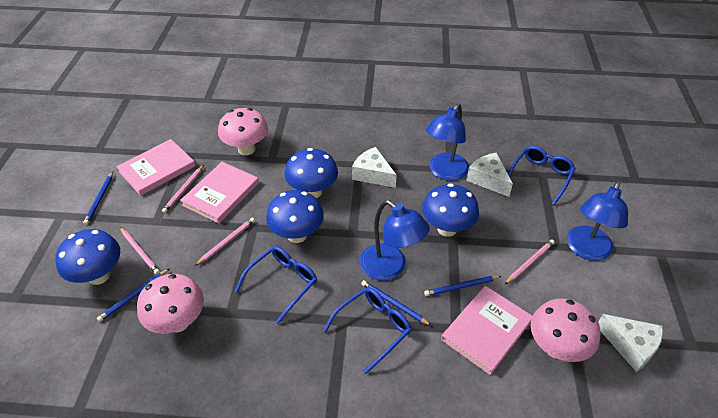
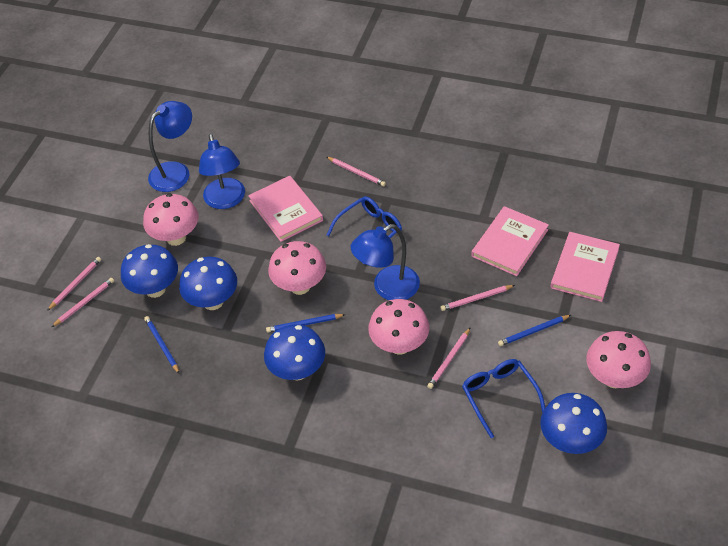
blue glasses: [235,246,317,324] [323,287,412,374] [508,146,576,205] = 3 -> [327,196,402,264] [462,359,545,438] = 2
blue pencil: [83,172,113,225] [97,269,169,322] [361,280,432,326] [424,276,502,296] = 4 -> [144,316,180,374] [266,314,345,332] [498,315,571,346] = 3
pink mushroom: [137,274,204,334] [218,108,268,155] [531,298,601,362] = 3 -> [143,193,199,246] [268,241,326,295] [368,299,429,355] [586,331,651,388] = 4
pink pencil: [120,227,160,275] [162,165,204,213] [195,218,255,266] [505,240,555,284] = 4 -> [47,257,101,311] [52,278,114,327] [327,157,386,186] [427,327,471,389] [440,285,515,311] = 5
white cheese: [352,147,397,188] [466,152,513,197] [598,314,663,372] = 3 -> none = 0

